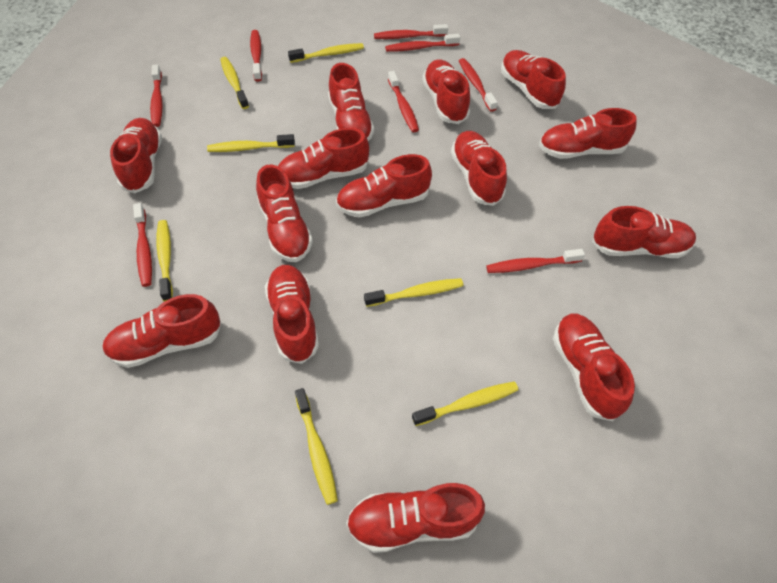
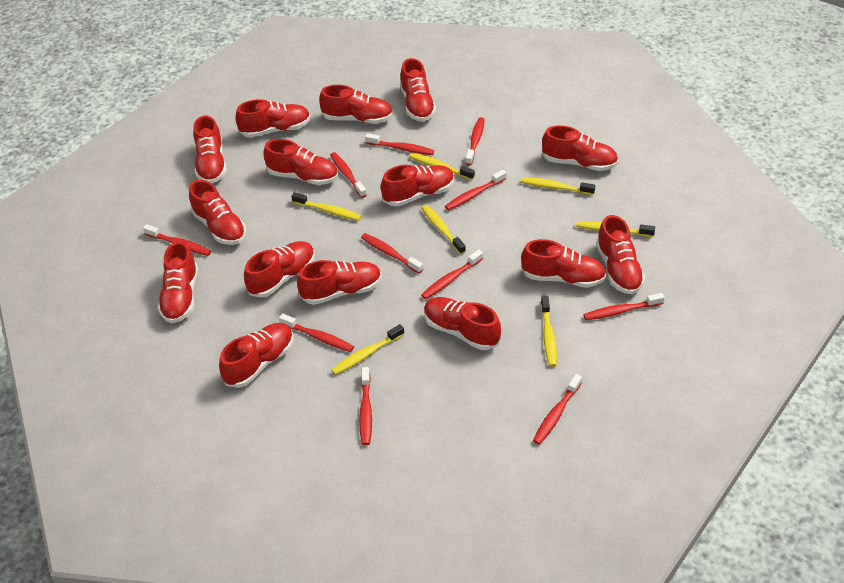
red shoe: [102,294,221,368] [110,118,162,193] [256,164,313,262] [265,265,319,364] [278,128,369,189] [328,63,374,141] [336,154,432,218] [346,483,485,553] [422,60,470,124] [451,131,507,206] [501,50,566,109] [539,108,637,159] [553,313,635,421] [592,206,696,258] = 14 -> [158,242,198,323] [189,180,246,245] [193,116,227,184] [219,323,294,388] [235,99,311,138] [244,241,315,298] [263,139,338,185] [297,260,382,305] [319,85,393,124] [381,165,454,207] [400,58,436,122] [424,297,501,350] [521,239,607,288] [542,125,618,171] [596,215,645,294] = 15
red toothbrush: [133,203,152,287] [150,64,163,127] [250,30,262,82] [374,24,448,39] [385,34,460,52] [388,71,419,132] [459,58,498,112] [486,249,585,273] = 8 -> [143,224,211,256] [279,313,354,352] [330,152,367,198] [359,367,372,445] [361,233,423,273] [365,133,434,155] [421,249,483,300] [445,170,506,210] [465,117,485,166] [533,374,582,445] [583,293,665,320] = 11

